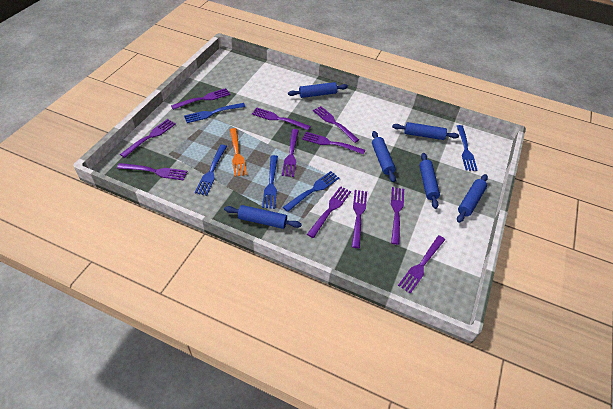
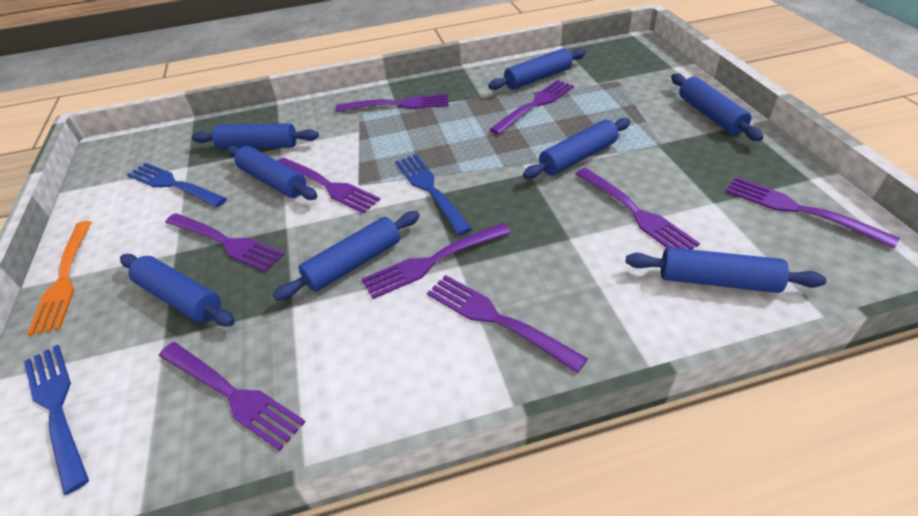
blue fork: [184,103,245,123] [195,145,227,196] [262,155,278,209] [283,171,339,212] [457,125,478,171] = 5 -> [24,344,89,495] [127,163,227,207] [395,154,472,235] = 3
blue rolling pin: [224,205,302,229] [288,82,348,98] [372,131,396,182] [392,122,459,140] [419,153,440,209] [457,174,488,223] = 6 -> [120,254,235,326] [192,123,319,149] [227,145,317,200] [273,211,420,301] [488,48,586,90] [523,118,631,179] [626,247,827,293] [671,74,764,141] = 8
purple fork: [117,163,187,180] [120,119,176,158] [171,88,230,110] [252,107,311,130] [282,129,299,177] [302,132,365,155] [307,186,351,238] [313,106,359,143] [352,190,367,248] [391,187,404,245] [398,235,445,294] = 11 -> [159,342,305,451] [165,213,284,272] [277,157,380,214] [335,94,449,112] [362,223,511,299] [427,275,588,373] [489,80,574,135] [576,168,700,250] [725,177,900,248] = 9

